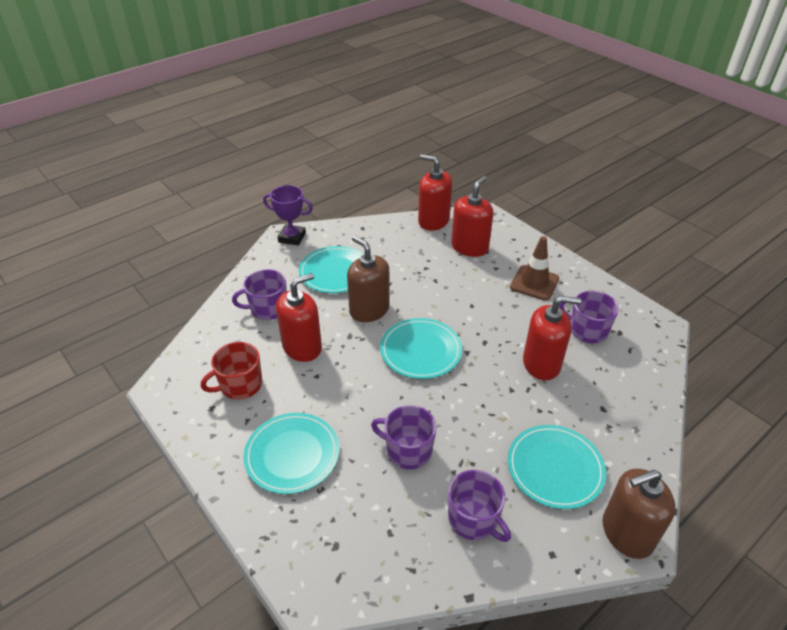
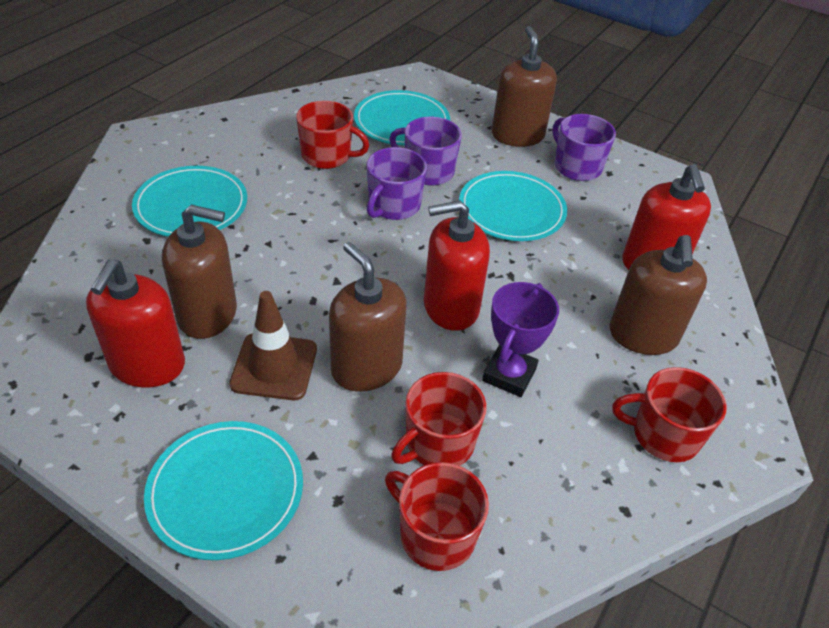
brown soap dispenser: [347,236,390,322] [603,469,676,559] = 2 -> [162,205,237,339] [329,242,407,392] [492,26,557,147] [609,235,707,355] = 4
purple mug: [232,269,287,320] [371,405,436,469] [448,470,511,542] [559,291,619,343] = 4 -> [367,147,427,220] [389,117,462,186] [553,114,616,181] = 3
red mug: [201,342,262,400] = 1 -> [296,101,369,169] [385,462,489,571] [391,372,486,466] [612,367,726,462] = 4
red soap dispenser: [276,273,322,362] [418,155,452,231] [451,176,493,257] [523,296,581,380] = 4 -> [86,259,185,387] [424,200,490,331] [622,164,711,270] = 3

